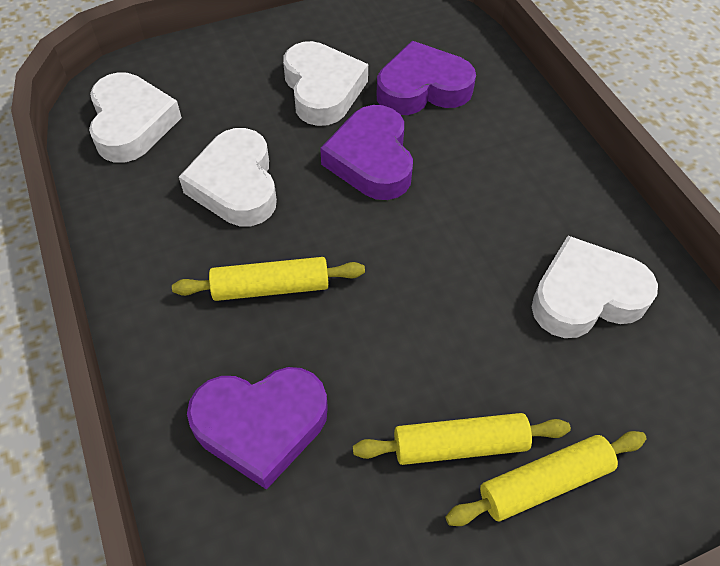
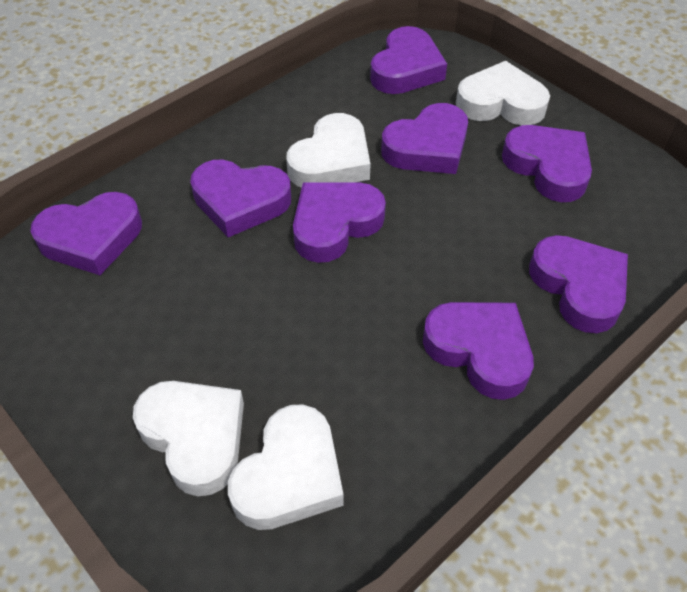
purple heart: [187,367,328,490] [320,105,413,200] [377,41,476,115] = 3 -> [30,192,142,275] [190,160,291,237] [293,182,386,263] [370,26,447,94] [381,103,468,174] [423,302,534,400] [502,125,592,202] [529,235,628,333] = 8
yellow rolling pin: [172,257,365,301] [353,413,571,465] [445,431,647,526] = 3 -> none = 0

